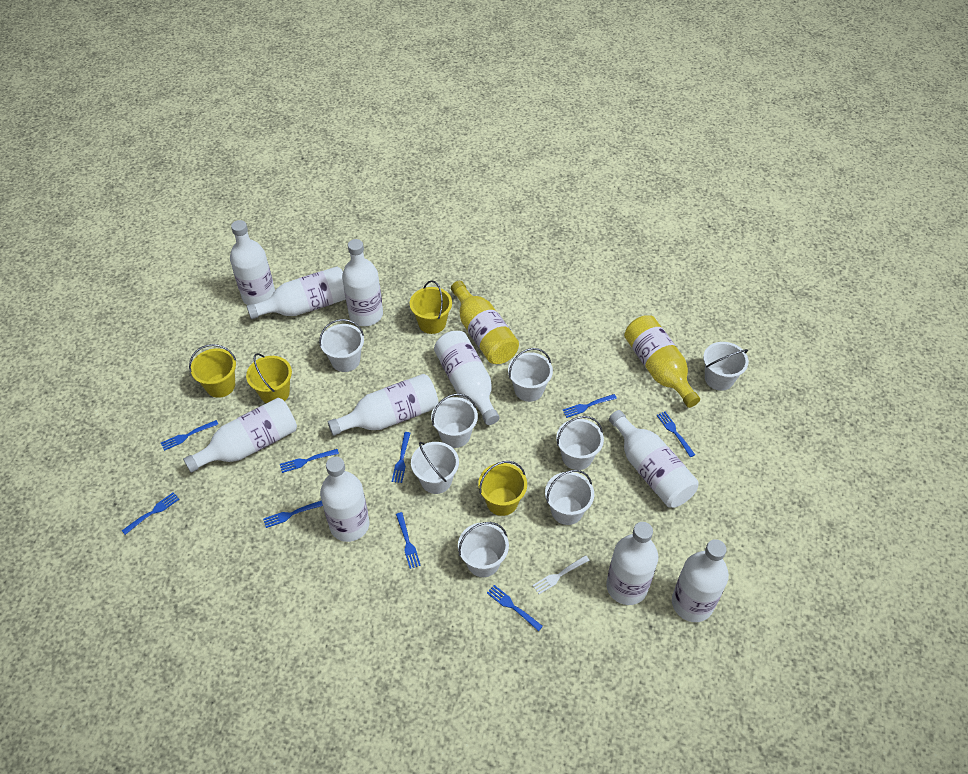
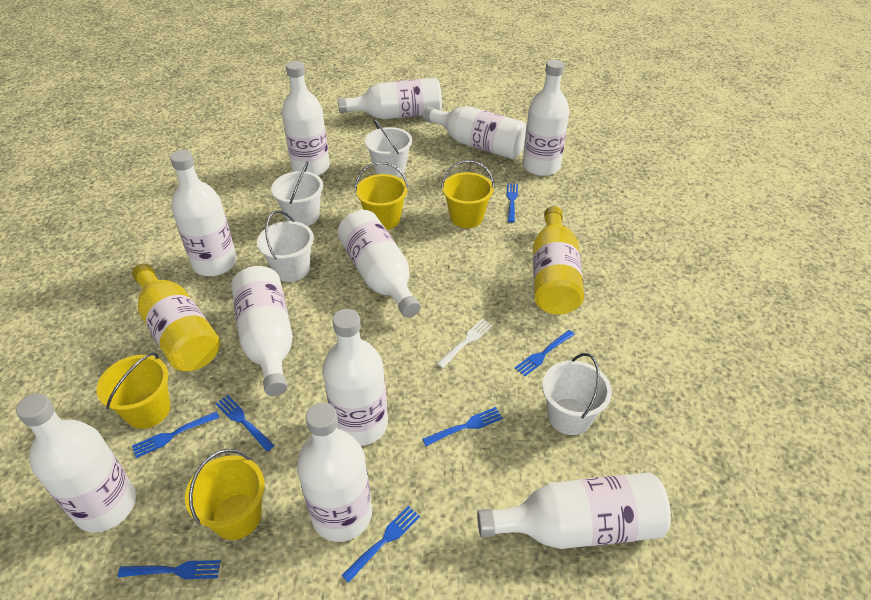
blue fork: [122,492,179,535] [161,420,218,451] [263,500,323,528] [280,449,339,473] [392,432,410,483] [396,512,421,569] [487,585,543,631] [563,394,617,418] [657,411,695,457] = 9 -> [118,560,221,579] [132,411,219,458] [215,395,274,451] [342,506,420,583] [422,407,503,446] [507,183,518,222] [515,330,575,376] = 7
white bottle: [183,398,297,473] [230,220,275,305] [247,266,346,319] [320,457,369,542] [328,374,439,436] [342,239,383,326] [434,331,499,425] [606,522,659,605] [609,410,699,508] [672,539,729,622] = 10 -> [16,393,136,532] [170,150,237,276] [231,266,293,396] [282,61,330,176] [297,403,372,542] [322,309,388,446] [338,78,442,120] [338,210,421,318] [423,106,526,159] [477,472,671,549] [523,60,569,176] = 11
white bucket: [319,319,364,372] [411,442,459,494] [431,394,478,448] [458,522,509,577] [508,348,553,402] [545,470,594,525] [556,416,604,470] [703,342,749,391] = 8 -> [257,211,314,282] [271,162,323,226] [365,119,412,177] [542,353,612,435] = 4

